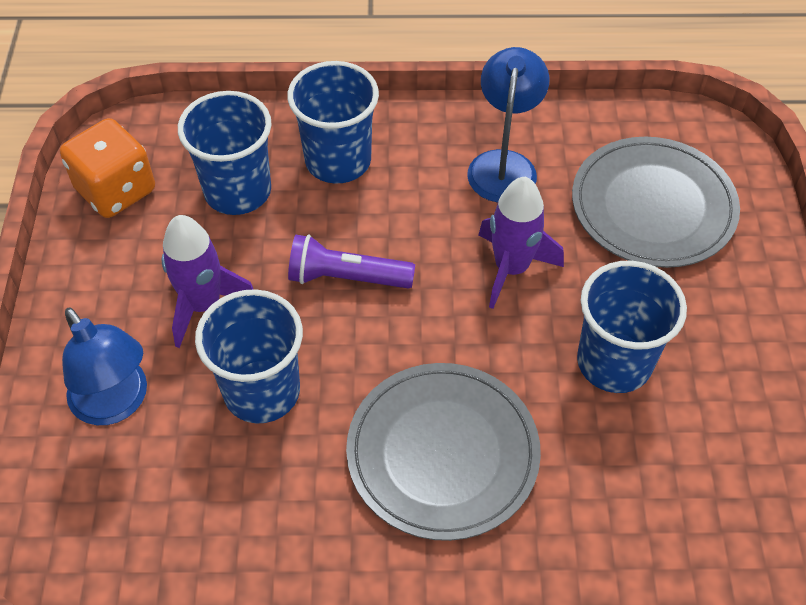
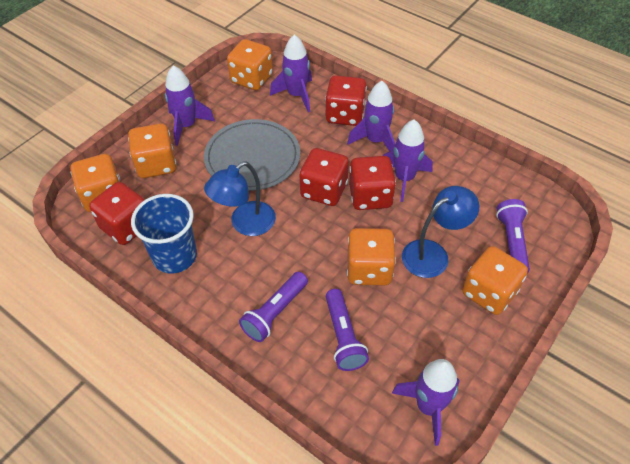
blue cup: [178,91,272,215] [195,289,303,423] [287,61,379,184] [577,261,687,393] = 4 -> [131,194,197,274] = 1
grey plate: [346,363,541,541] [572,137,740,268] = 2 -> [204,119,300,191] = 1
orange dice: [60,118,155,218] = 1 -> [71,154,120,212] [128,123,176,178] [227,39,273,90] [347,228,396,285] [462,246,528,315] = 5
purple flashlight: [288,235,415,289] = 1 -> [239,272,308,342] [326,289,369,371] [496,199,530,273] = 3
purple rocket: [162,215,254,348] [479,177,564,309] = 2 -> [165,65,215,146] [270,34,312,112] [347,81,395,151] [383,119,433,202] [392,359,460,446] = 5
red dice: none = 0 -> [89,182,144,245] [300,148,349,206] [325,75,367,126] [349,156,396,210] = 4

